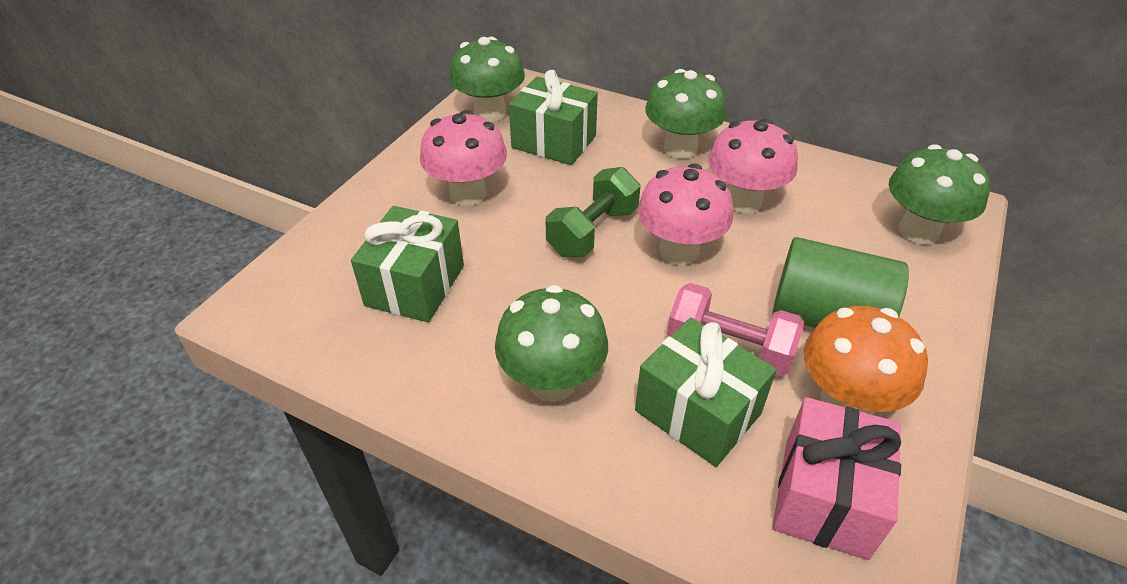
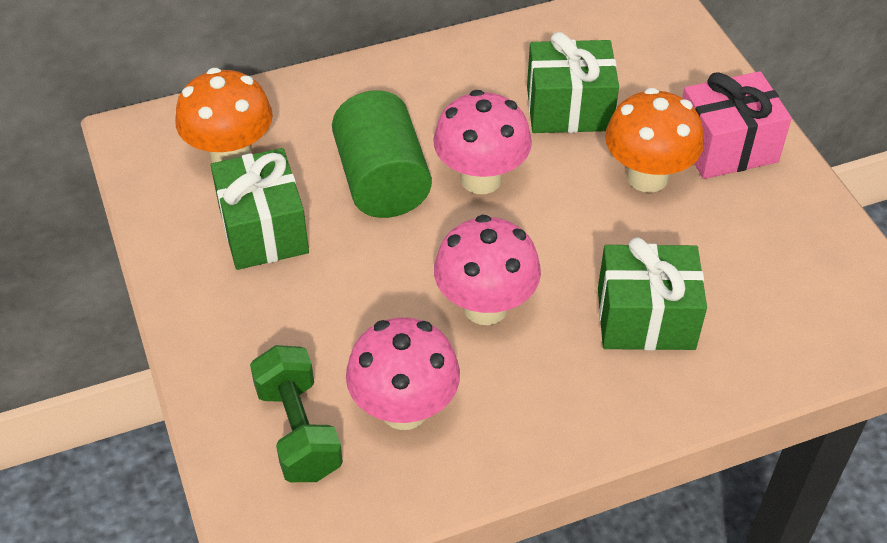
green mushroom: [449,37,525,122] [495,285,608,402] [645,69,726,159] [889,144,990,245] = 4 -> none = 0
orange mushroom: [804,306,928,414] = 1 -> [175,68,273,163] [605,88,704,193] = 2
pink dumbbell: [667,283,804,376] = 1 -> none = 0

